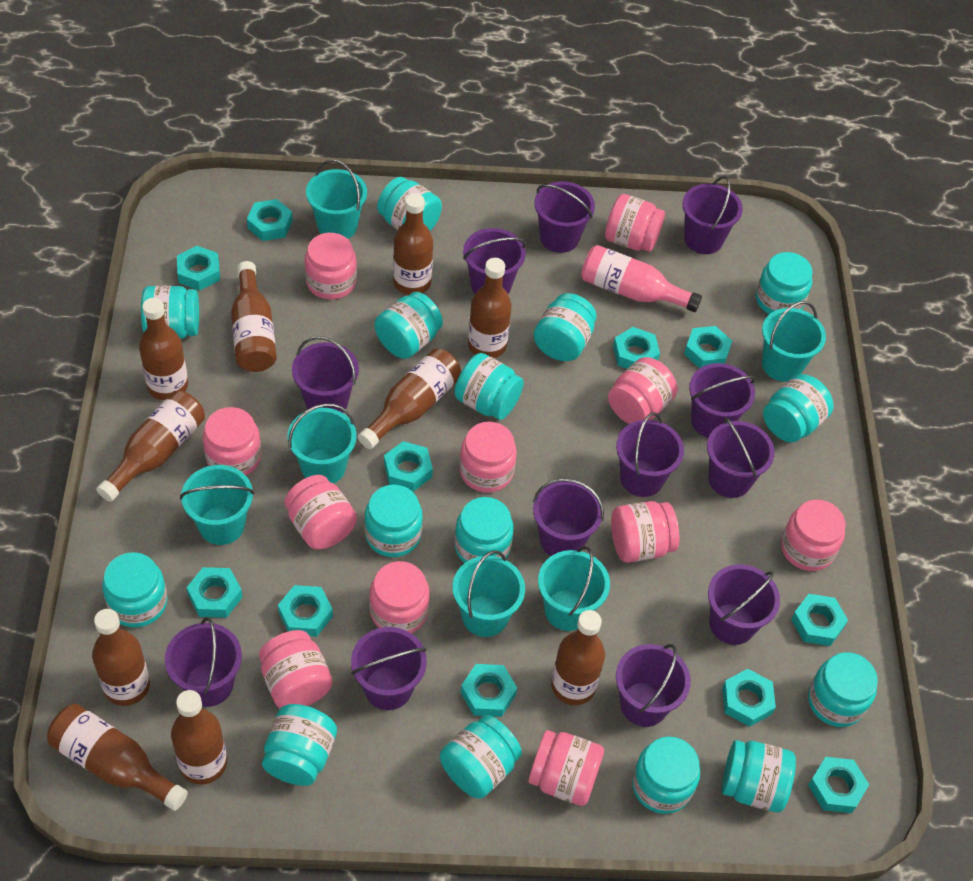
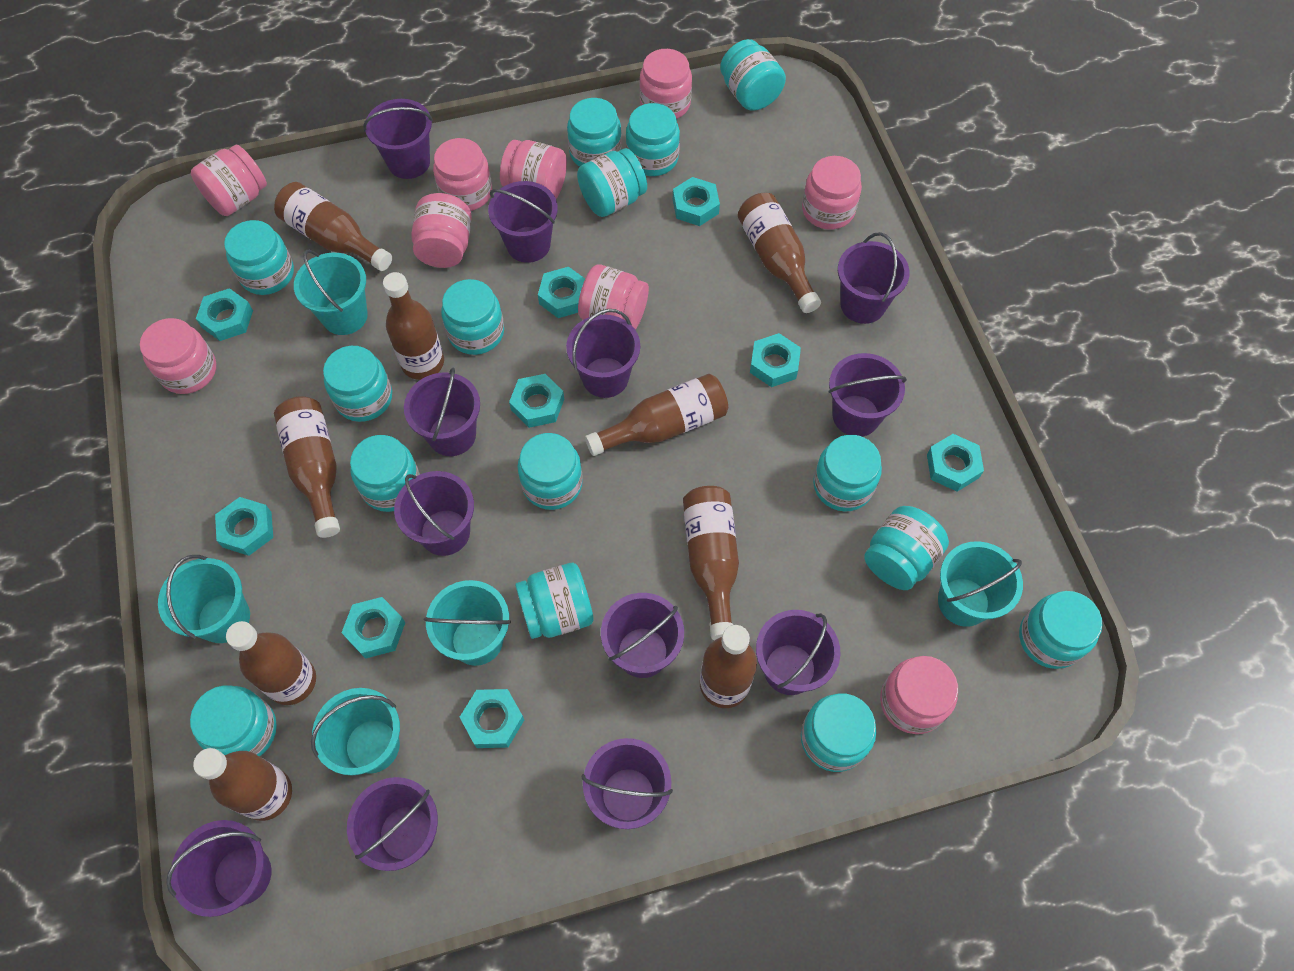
brown bottle: [47,704,188,811] [92,609,150,706] [97,391,205,502] [139,298,188,400] [171,690,227,785] [231,261,277,372] [358,349,461,449] [393,193,433,295] [468,258,512,358] [551,610,605,705] = 10 -> [193,748,292,821] [226,621,316,705] [274,182,392,271] [274,396,340,538] [383,272,444,380] [585,374,728,456] [683,486,739,640] [700,625,757,708] [738,193,821,313] = 9
pink bottle: [581,245,702,312] = 1 -> none = 0
pink jar: [203,407,261,476] [259,630,333,708] [284,475,357,550] [305,233,357,300] [369,561,430,633] [459,422,517,493] [528,730,604,806] [605,194,665,252] [608,357,677,424] [611,501,679,563] [781,500,846,571] = 11 -> [140,318,216,394] [191,144,267,216] [411,193,472,268] [433,138,492,211] [500,140,567,199] [578,265,649,329] [639,49,692,119] [802,156,862,229] [880,656,958,734] = 9
turquoise bucket: [180,465,255,545] [287,403,357,484] [306,159,367,239] [453,550,525,637] [538,546,610,631] [762,301,826,382] = 6 -> [158,555,250,643] [294,250,368,335] [311,688,400,775] [424,580,511,666] [938,541,1023,627] = 5
turquoise nut: [177,246,220,291] [186,567,243,618] [247,199,293,241] [278,585,333,637] [384,441,433,492] [460,664,517,717] [613,327,660,369] [684,326,732,368] [722,669,776,727] [791,594,848,646] [808,757,869,813] = 11 -> [196,288,253,341] [215,497,273,556] [341,597,405,659] [460,689,524,748] [509,374,564,428] [538,267,585,318] [673,177,720,226] [750,333,801,387] [927,434,984,492] = 9

